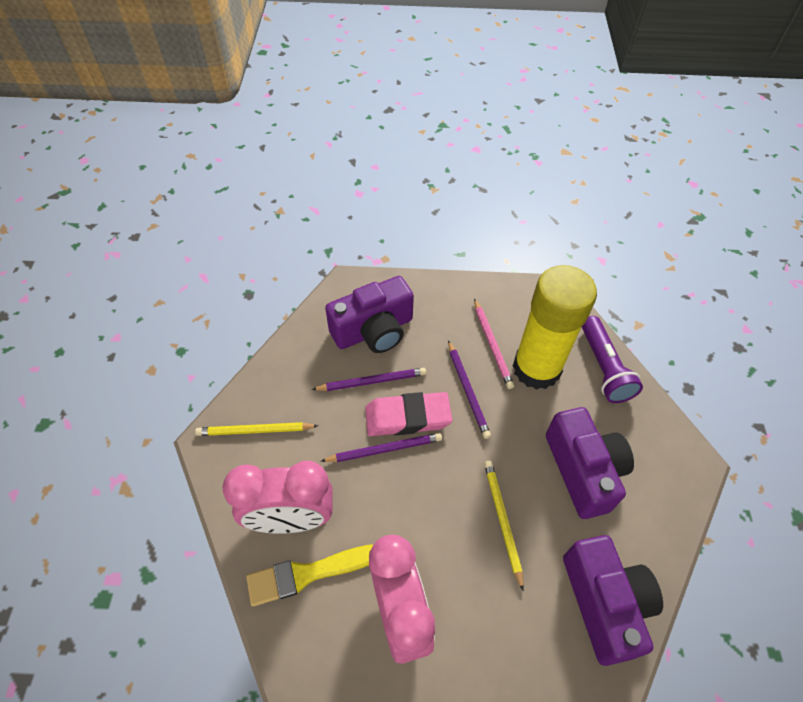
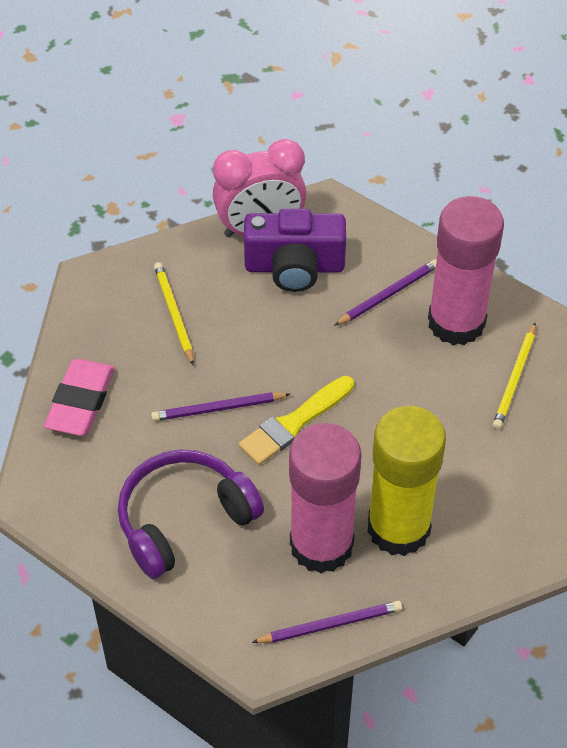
pink clock: [223,461,333,534] [369,534,435,664] = 2 -> [213,139,307,237] = 1
pink glue stick: none = 0 -> [289,423,362,573] [428,196,504,345] = 2
pink pencil: [474,298,514,389] = 1 -> none = 0
purple camera: [325,276,414,353] [546,407,634,519] [563,535,663,666] = 3 -> [244,209,346,292] = 1
purple flashlight: [582,316,643,403] = 1 -> none = 0
purple headphones: none = 0 -> [118,449,264,579] = 1

